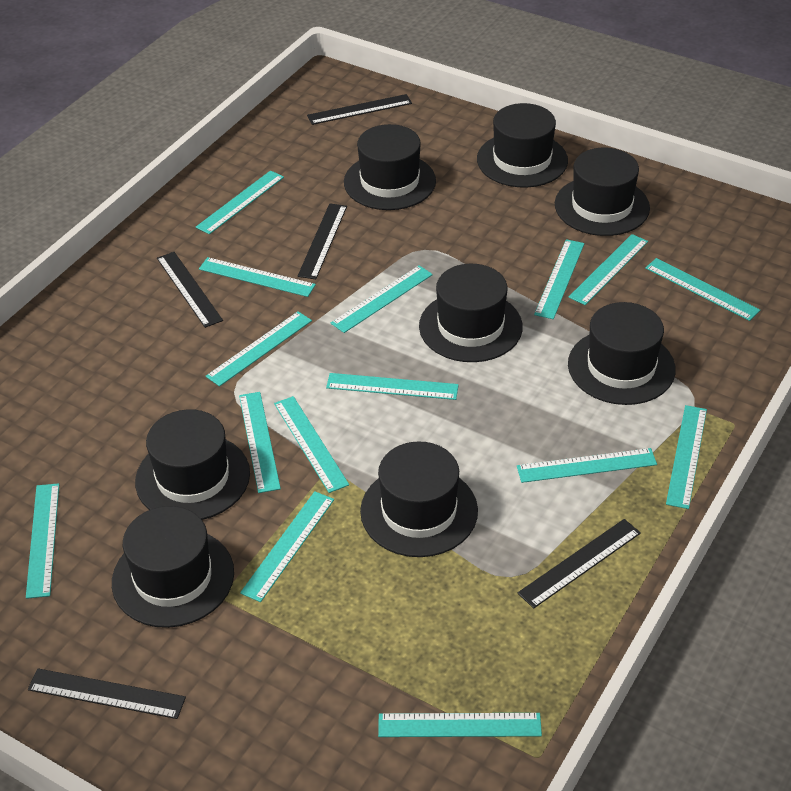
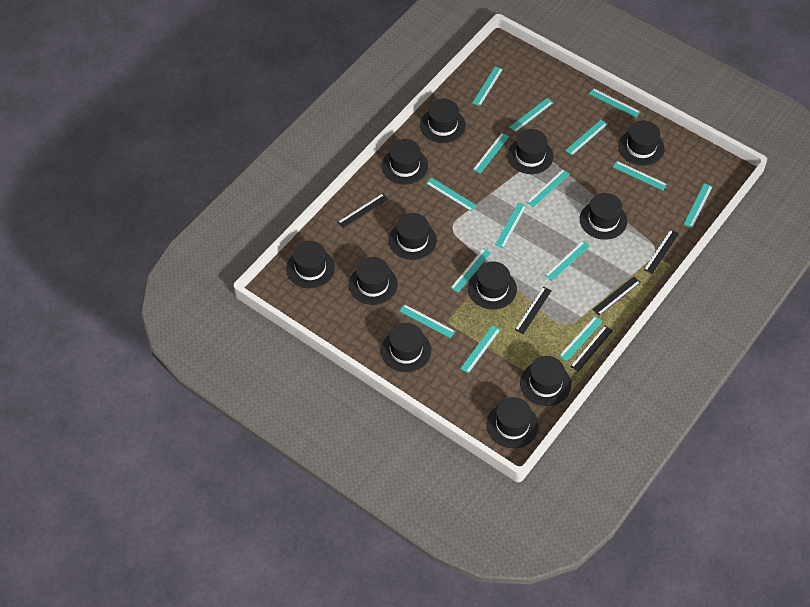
black hat: [112,506,234,628] [135,409,250,520] [344,124,436,210] [360,441,478,557] [419,264,523,362] [477,103,568,188] [555,148,650,236] [568,302,676,405] = 8 -> [286,241,335,288] [349,257,398,305] [381,323,431,372] [382,139,428,184] [389,213,437,260] [420,99,466,143] [468,261,517,310] [487,397,539,448] [507,129,554,174] [520,356,571,406] [580,193,627,240] [618,121,665,166] = 12

